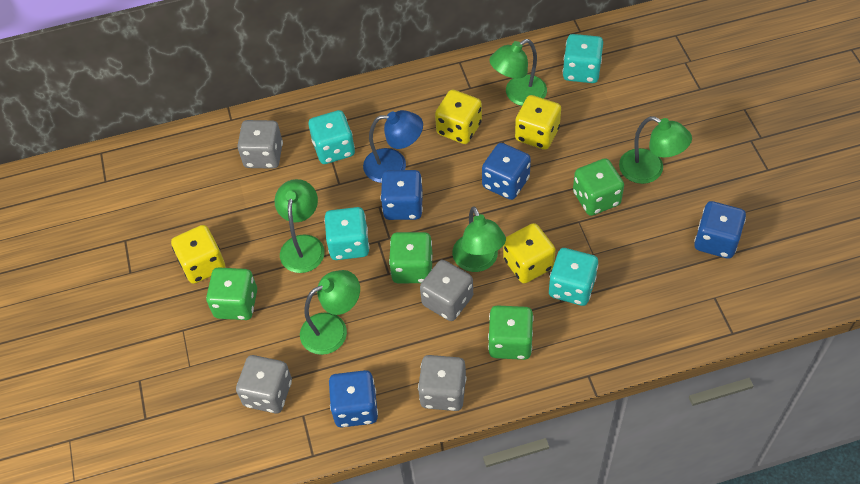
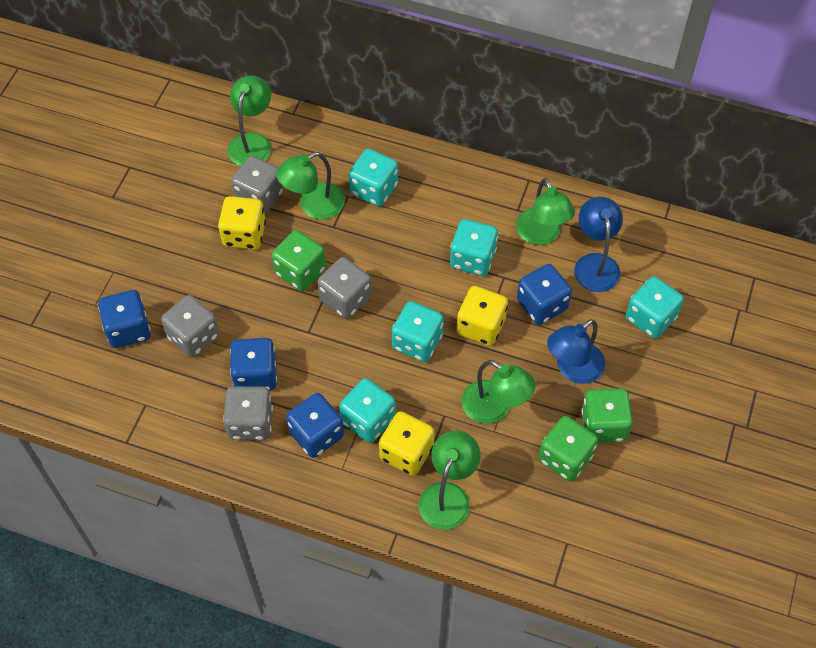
blue lamp: [363,110,423,183] = 1 -> [547,319,605,384] [574,197,623,292] = 2
green dice: [206,267,257,320] [389,232,433,283] [488,305,534,360] [573,158,624,216] = 4 -> [272,230,326,291] [539,416,598,481] [581,388,633,443] = 3
turquoise dice: [309,110,355,164] [324,207,369,260] [549,248,598,306] [563,34,603,83] = 4 -> [339,378,396,443] [349,149,398,207] [392,301,444,362] [450,219,498,276] [626,276,684,339] = 5
yellow dice: [171,225,225,284] [435,89,482,144] [503,223,556,284] [515,95,561,150] = 4 -> [218,196,266,250] [379,411,434,476] [457,286,508,346] = 3

